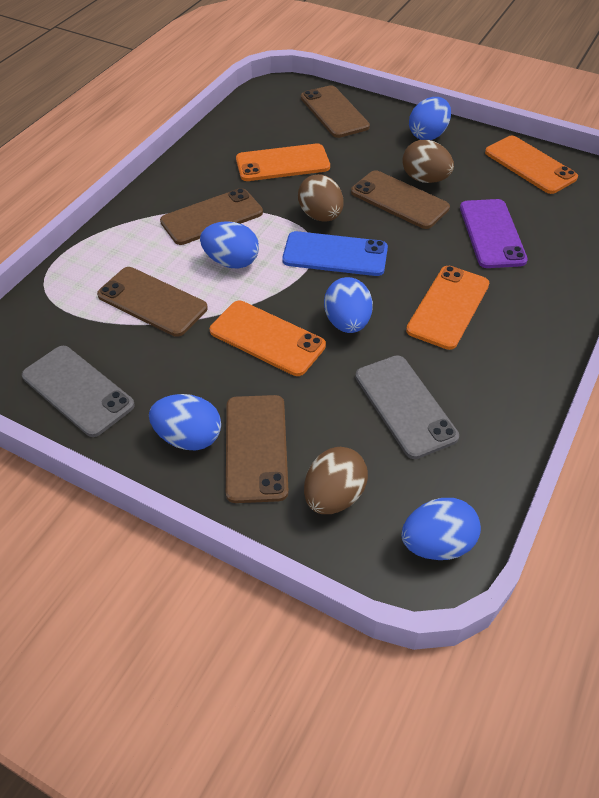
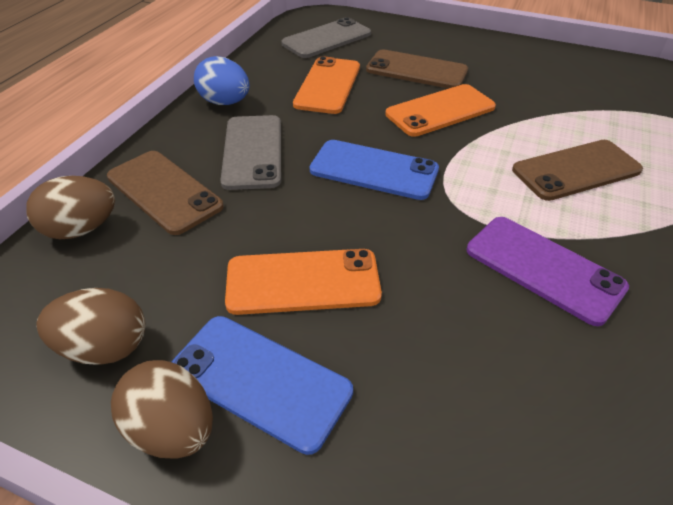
blue egg: [149,394,221,450] [200,221,259,268] [324,277,373,333] [401,498,481,560] [409,97,451,140] = 5 -> [194,56,249,105] = 1
blue phone: [282,231,388,276] = 1 -> [172,316,353,455] [310,140,439,200] = 2
brown phone: [97,267,208,337] [160,188,263,245] [226,395,289,503] [301,85,370,138] [351,170,450,229] = 5 -> [107,151,224,235] [366,49,468,89] [512,140,643,201] = 3
orange phone: [210,301,326,376] [236,143,330,181] [406,266,490,350] [485,136,578,194] = 4 -> [225,249,382,315] [293,56,360,114] [385,84,496,137] = 3

